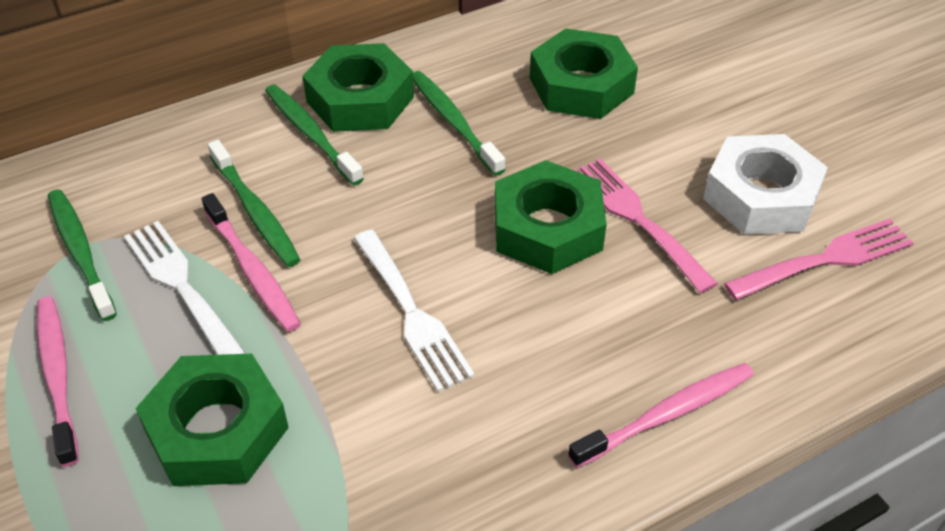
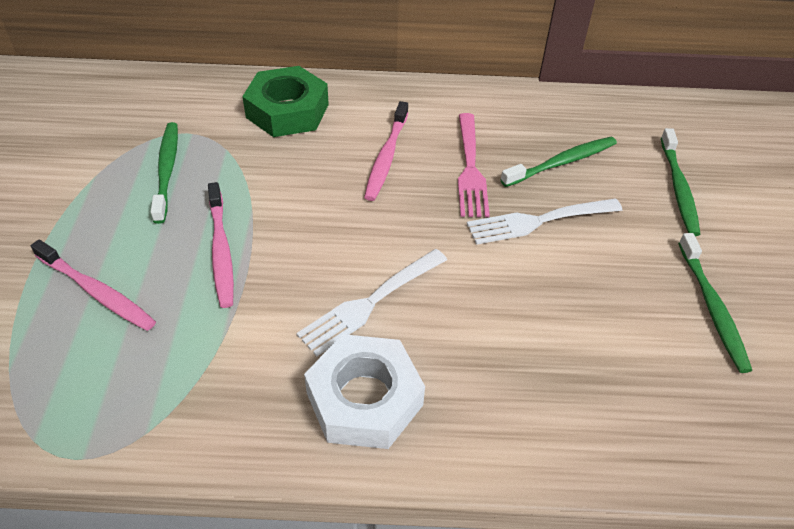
green nut: [135,354,289,486] [303,43,414,132] [495,160,607,274] [530,28,638,119] = 4 -> [242,66,329,137] = 1
pink fork: [574,159,718,293] [724,219,914,300] = 2 -> [458,113,490,217] = 1

